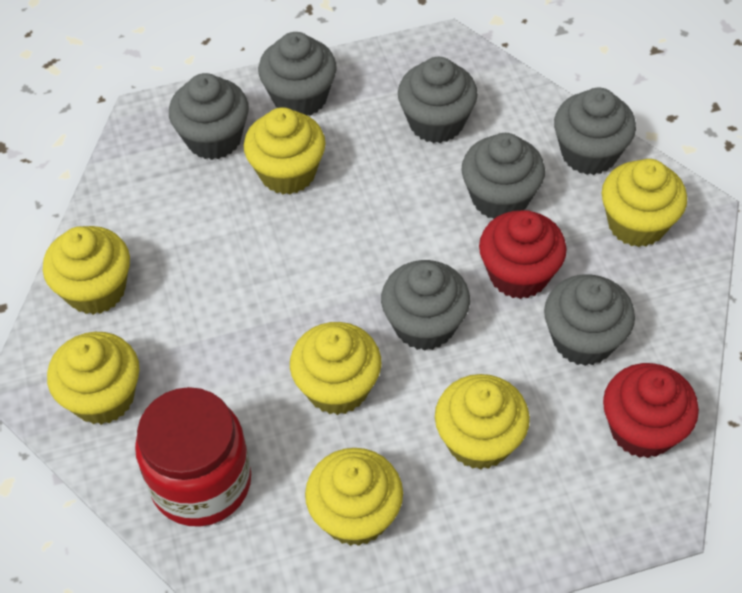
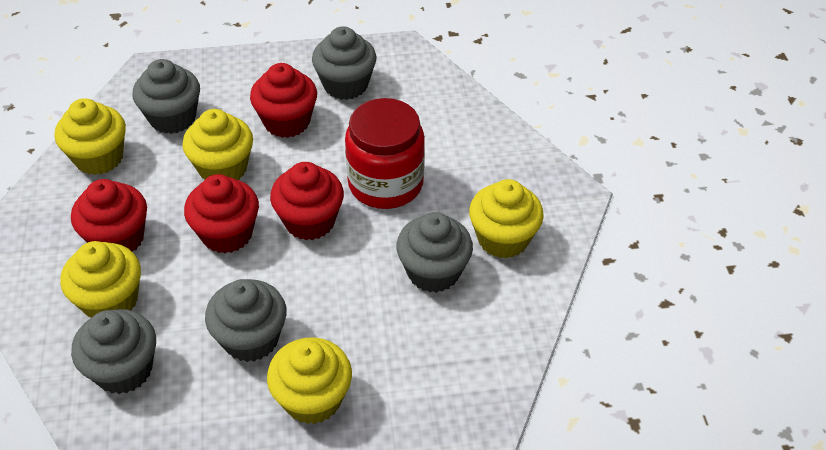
grey cupcake: [169,73,249,160] [258,32,337,116] [381,260,470,351] [398,57,478,143] [462,133,545,219] [544,275,635,366] [554,88,636,175] = 7 -> [71,309,156,394] [133,59,200,134] [205,279,287,362] [312,26,376,100] [396,212,473,293] = 5
red cupcake: [479,210,566,299] [603,363,699,458] = 2 -> [71,179,147,252] [184,174,259,253] [250,63,317,138] [270,162,344,240] = 4
yellow cupcake: [43,226,130,315] [47,332,139,425] [244,107,326,194] [290,322,381,415] [305,448,403,546] [435,374,530,470] [602,159,687,247] = 7 -> [55,98,126,175] [60,241,141,318] [182,109,253,180] [267,337,352,424] [469,179,544,258] = 5

